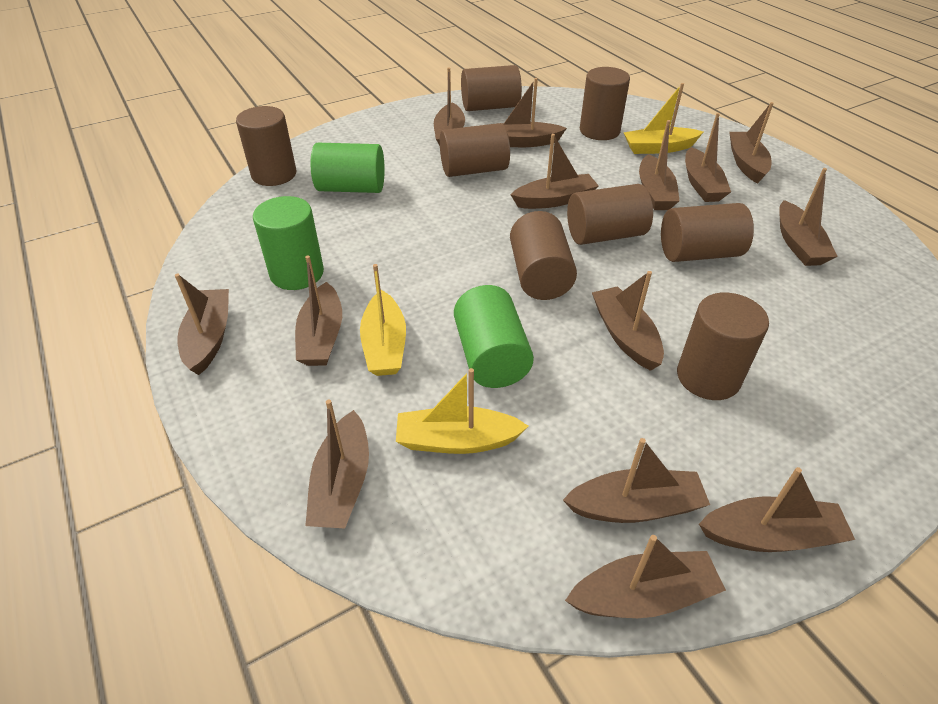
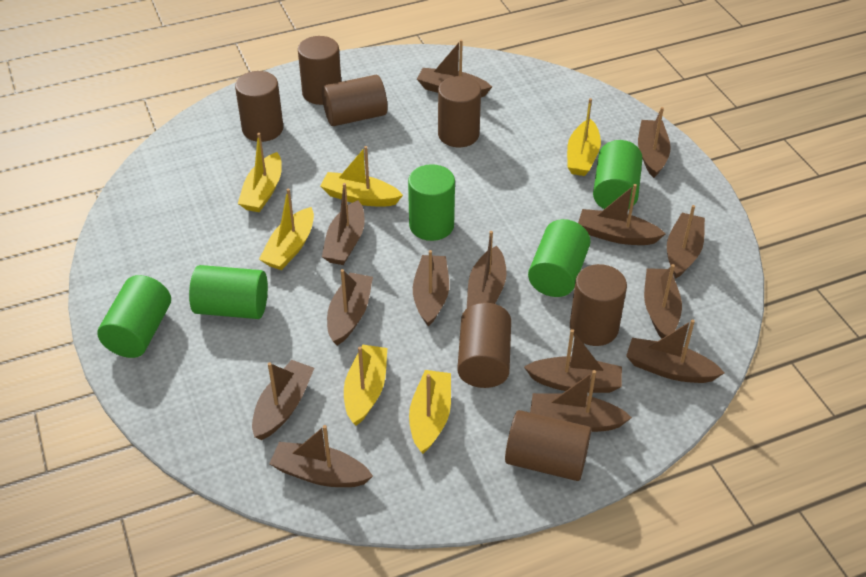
brown cylinder: [236,106,296,186] [440,123,510,177] [461,65,522,111] [510,211,577,300] [567,184,653,245] [580,67,630,140] [661,203,754,262] [677,293,769,400] = 8 -> [235,71,283,142] [298,36,341,105] [322,75,387,126] [438,76,481,147] [457,303,511,388] [505,410,591,481] [570,264,627,346] = 7
green cylinder: [253,196,324,290] [311,143,385,193] [454,285,534,388] = 3 -> [97,275,171,358] [189,265,268,319] [408,164,455,241] [528,219,591,297] [593,140,642,209] = 5
yellow boat: [360,264,406,376] [396,368,529,454] [624,83,703,154] = 3 -> [238,133,282,212] [259,188,314,270] [320,146,403,206] [344,344,387,426] [409,370,451,454] [567,98,601,176] = 6

